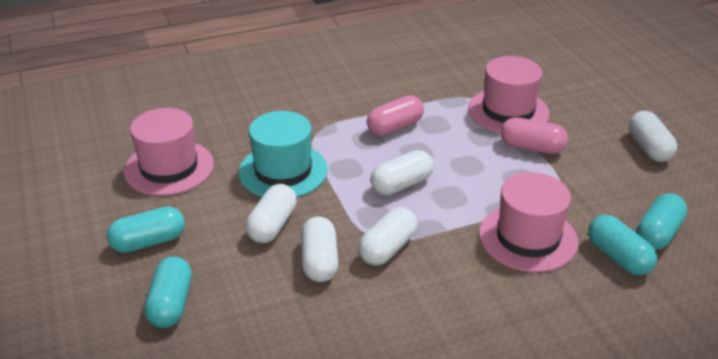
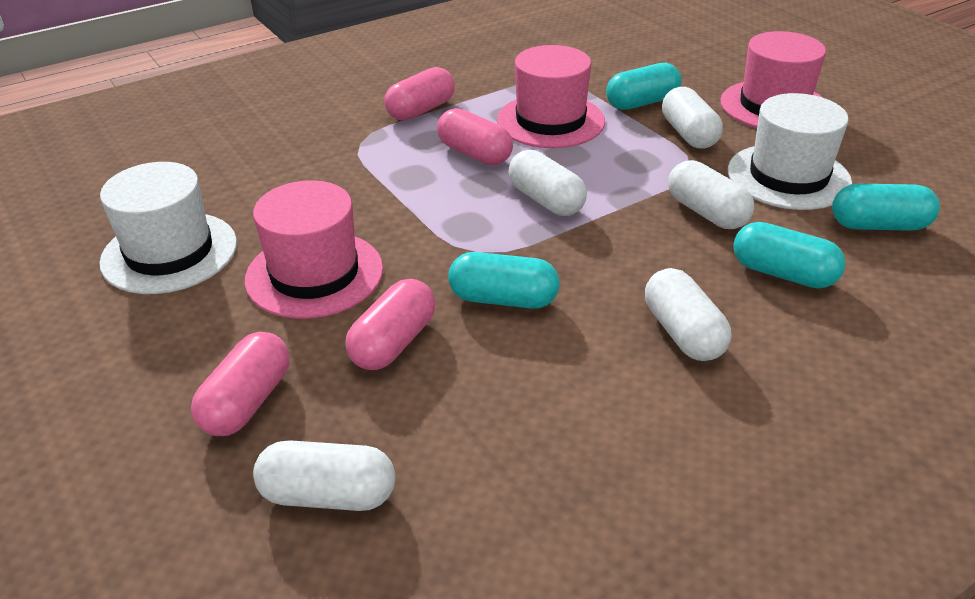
pink capsule: [367,95,424,136] [500,117,568,154] = 2 -> [191,332,290,436] [345,279,436,370] [384,67,455,121] [437,108,513,165] = 4
turquoise hat: [238,111,328,197] = 1 -> none = 0
white hat: none = 0 -> [99,162,237,294] [728,93,852,210] = 2

